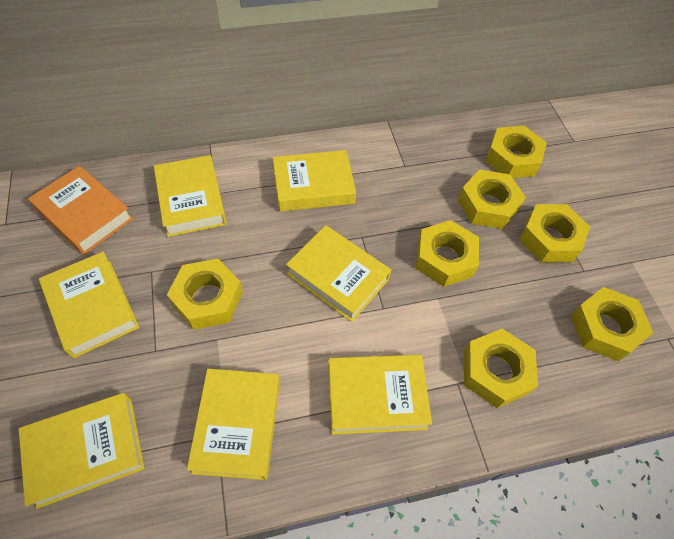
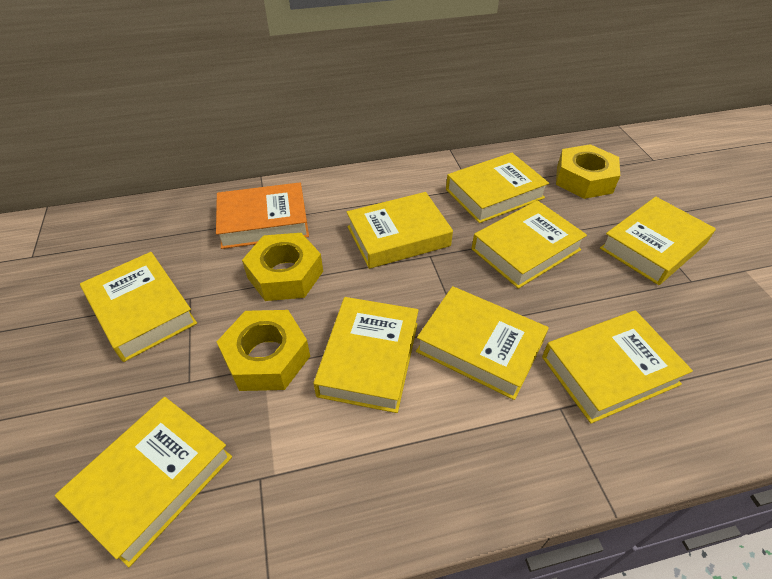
yellow book: [19,393,145,509] [39,251,139,358] [154,155,227,237] [187,369,280,480] [273,150,356,212] [286,225,391,322] [328,355,432,435] = 7 -> [55,397,232,567] [80,252,197,362] [313,297,419,413] [346,192,453,269] [416,286,549,400] [446,153,549,223] [472,200,587,289] [542,310,693,424] [600,197,716,285] = 9
yellow nut: [167,259,243,330] [416,220,479,287] [458,169,526,229] [464,329,538,408] [485,126,547,178] [519,204,590,262] [570,287,654,361] = 7 -> [217,310,310,391] [242,233,323,301] [556,144,620,199] = 3

